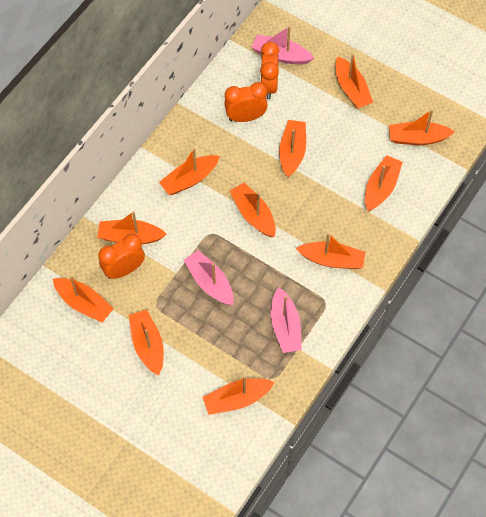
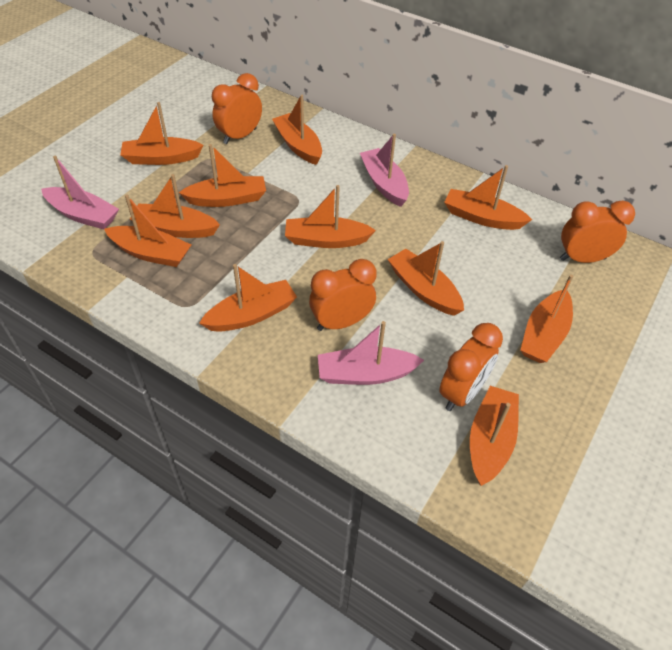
orange clock: [98,234,145,279] [224,82,268,122] [260,42,279,99] = 3 -> [212,73,262,144] [309,259,377,331] [439,323,503,411] [560,201,635,263] = 4

